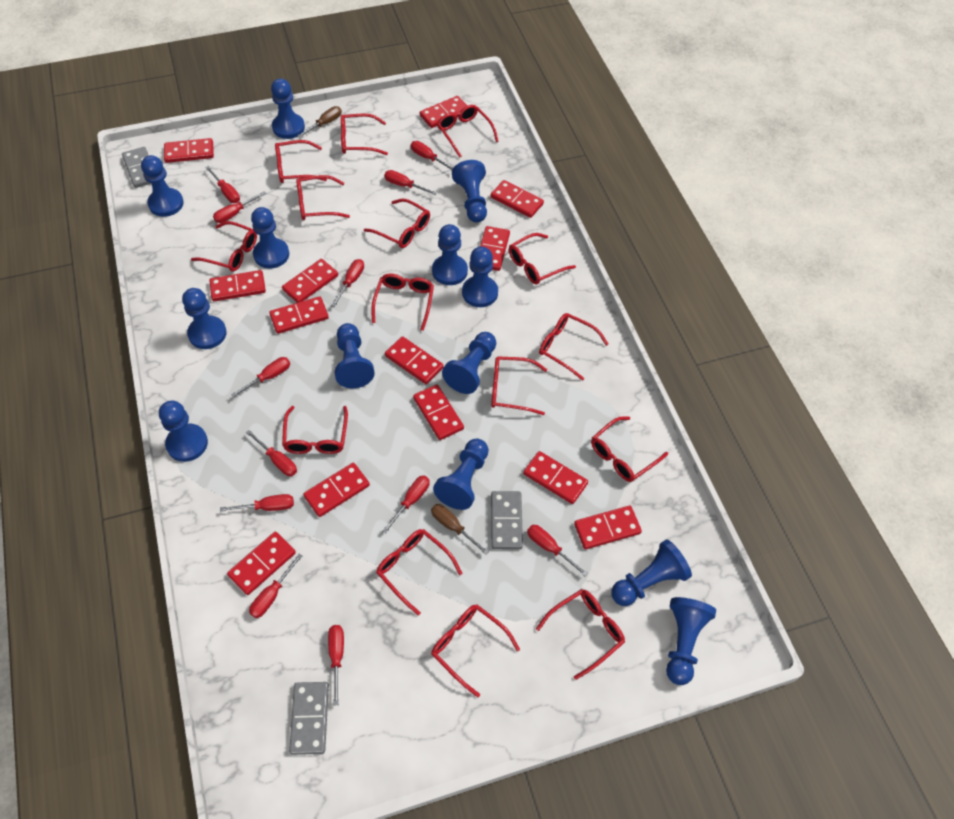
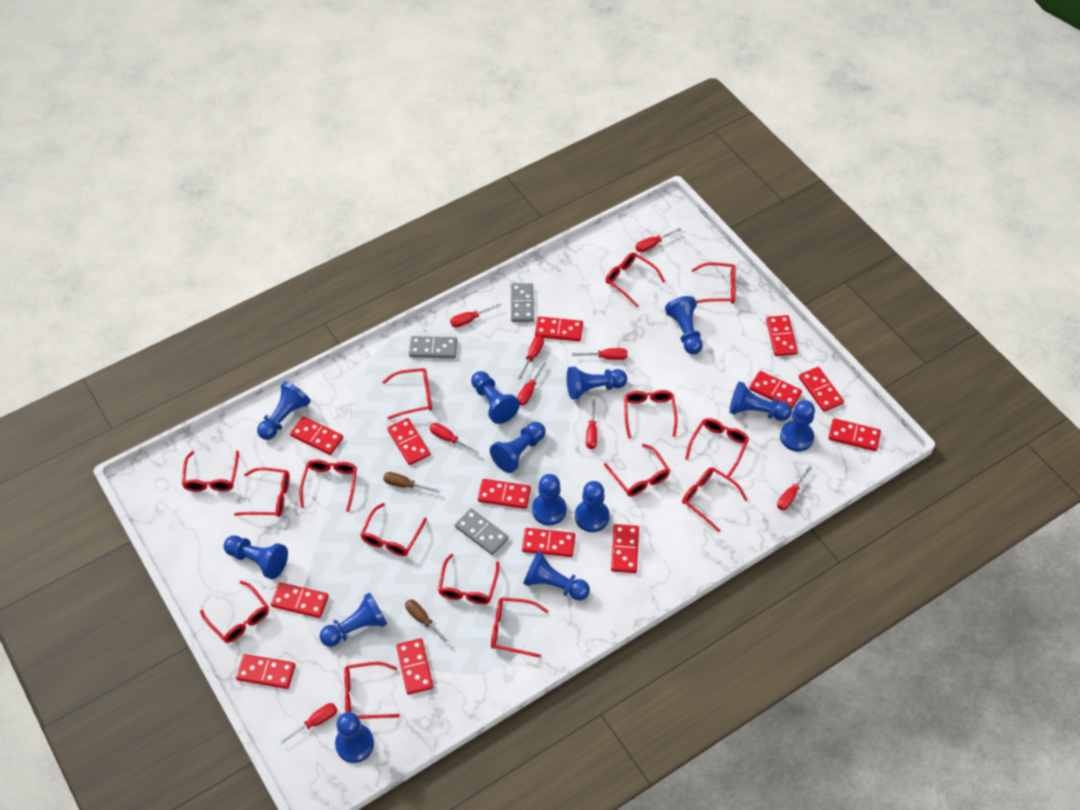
red screwdriver: [206,166,240,203] [213,191,266,223] [220,494,294,512] [231,357,290,397] [246,430,297,476] [249,554,302,618] [328,625,344,705] [331,259,364,307] [383,475,430,533] [384,170,437,195] [411,141,453,170] [527,525,588,576] = 12 -> [278,703,337,745] [430,423,479,454] [450,304,501,327] [517,336,544,380] [517,362,546,405] [572,348,627,360] [586,399,597,449] [635,228,681,252] [777,466,812,510] = 9

